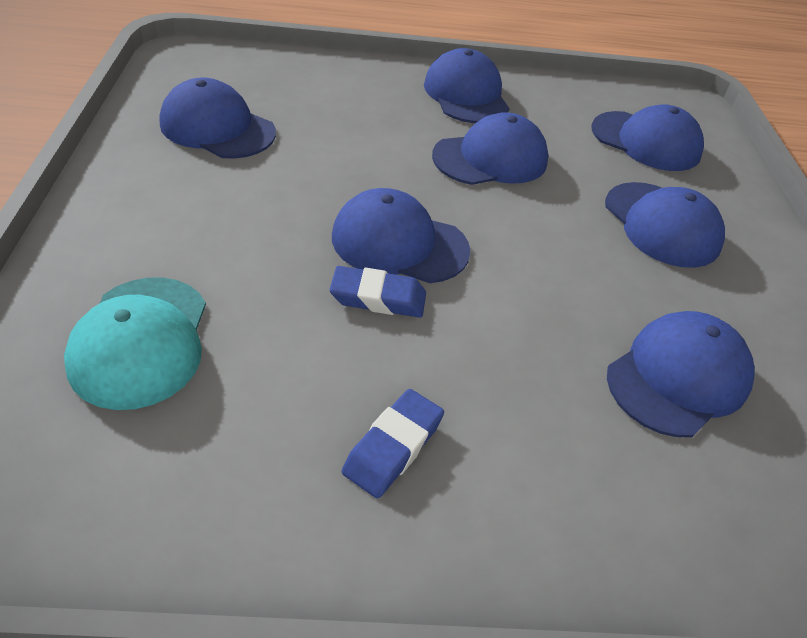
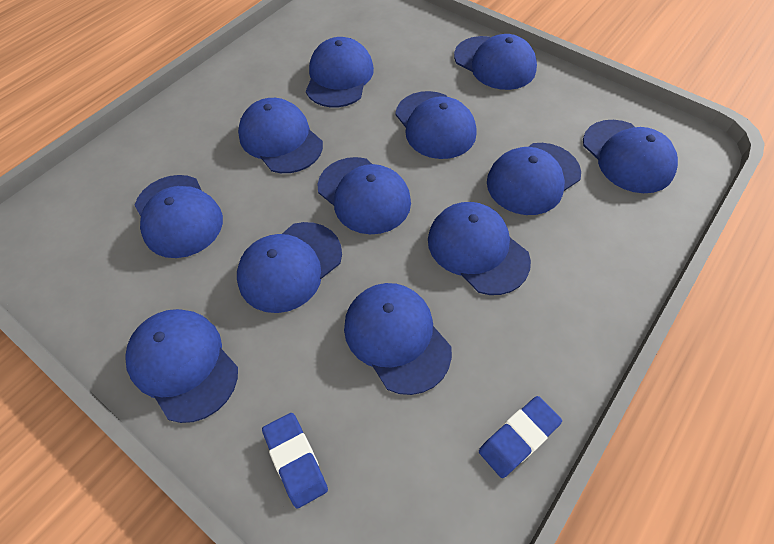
blue cap: [159,78,276,159] [332,188,470,283] [424,48,510,123] [432,112,549,185] [591,104,704,171] [605,182,725,268] [607,311,755,437] = 7 -> [126,309,238,423] [134,175,223,258] [237,222,342,313] [238,98,323,173] [306,37,374,107] [317,157,411,234] [344,283,452,395] [395,91,476,159] [428,202,531,295] [454,34,537,90] [487,143,581,215] [583,120,678,193] = 12
turquoise cap: [64,277,206,410] = 1 -> none = 0

